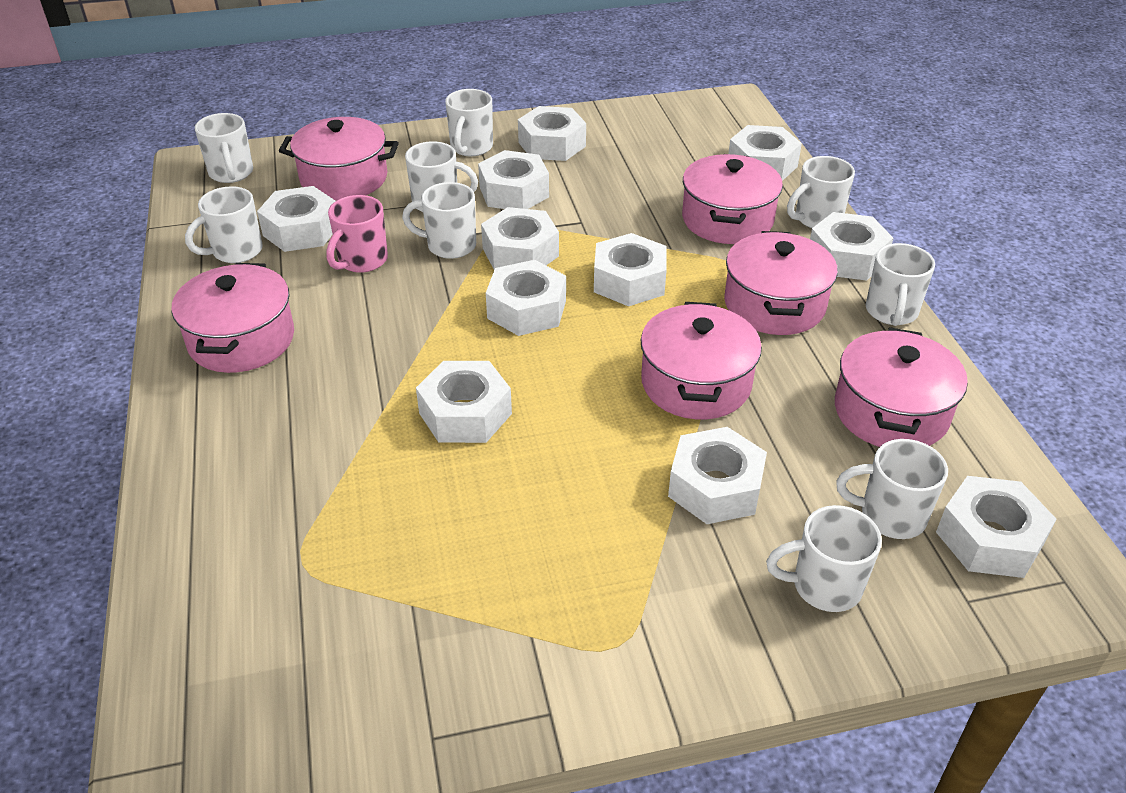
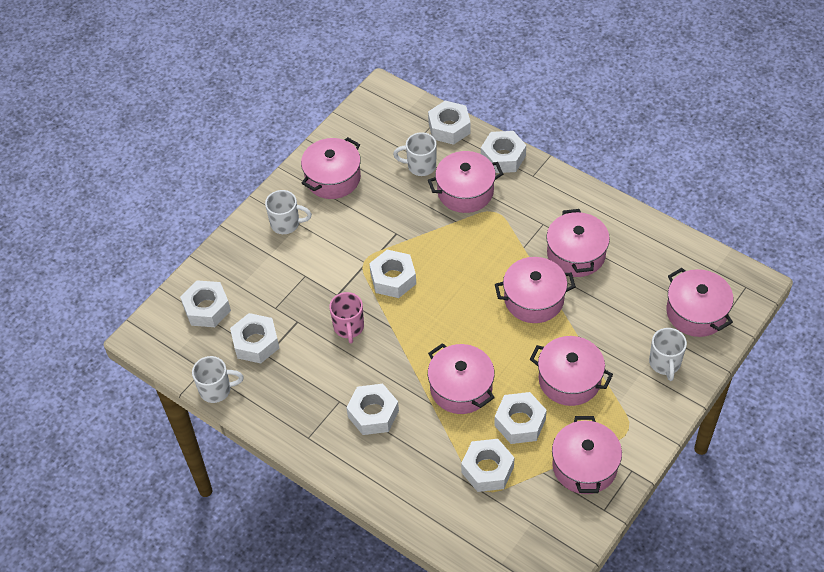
pink pot: [172,263,294,373] [279,117,399,200] [641,302,762,419] [682,154,783,244] [724,231,838,335] [835,327,968,447] = 6 -> [301,137,361,199] [428,151,503,213] [428,343,495,414] [495,257,576,323] [530,336,613,406] [546,209,610,277] [552,416,622,494] [666,268,733,337] = 8
white mug: [185,186,263,263] [195,113,253,183] [402,182,476,259] [405,141,478,212] [445,89,493,157] [766,505,882,612] [787,156,855,228] [836,439,948,539] [866,243,935,326] = 9 -> [192,356,244,403] [265,190,312,234] [393,132,437,176] [649,328,687,381] = 4
white nut: [257,186,335,252] [416,361,512,443] [478,150,549,209] [481,207,559,270] [486,260,566,336] [518,106,586,161] [594,233,667,306] [668,427,767,524] [728,125,802,181] [810,212,893,281] [936,476,1056,578] = 11 -> [180,280,231,327] [230,313,279,363] [346,384,399,435] [369,250,416,298] [428,101,471,145] [461,439,514,492] [481,131,526,173] [494,392,547,444] = 8

